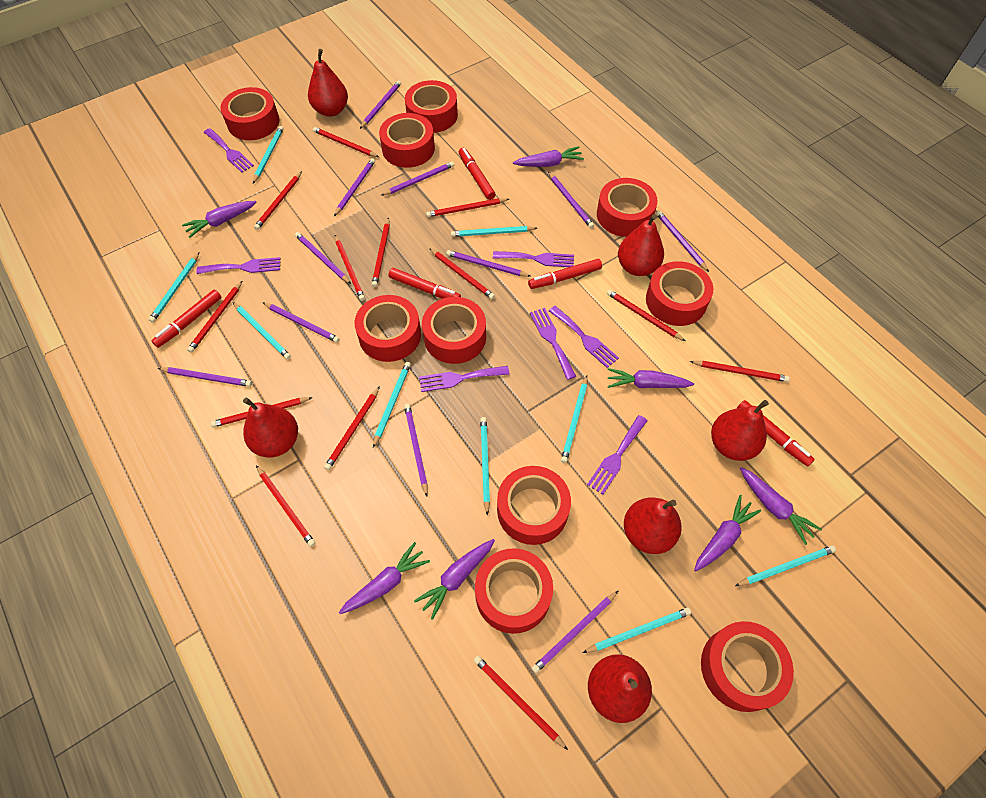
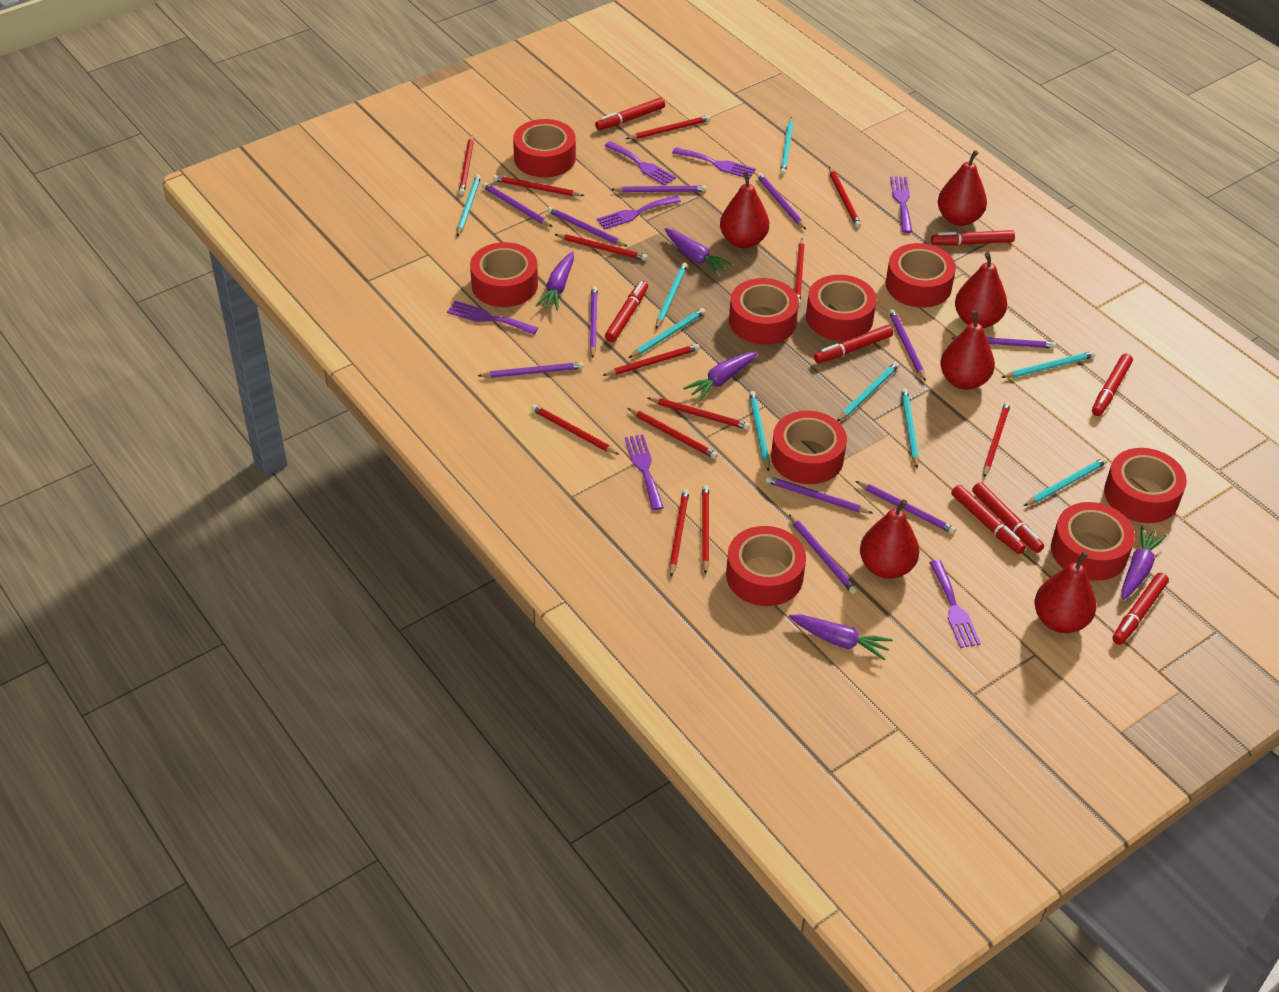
purple carrot: [182,201,257,238] [339,542,430,614] [414,539,495,620] [513,146,584,167] [607,368,694,388] [694,495,761,571] [740,467,822,545] = 7 -> [535,252,574,310] [665,228,733,276] [683,351,758,401] [789,615,893,660] [1121,526,1167,600] = 5
red marker: [152,290,222,348] [388,268,461,299] [459,148,496,200] [528,259,602,289] [737,400,815,467] = 5 -> [595,97,665,130] [605,281,648,342] [814,325,893,363] [931,230,1015,246] [951,485,1026,554] [972,482,1044,553] [1092,354,1133,416] [1112,573,1169,645] = 8
red tape: [220,87,279,140] [355,295,421,362] [379,113,435,168] [405,80,458,133] [422,297,486,364] [475,548,553,634] [497,466,571,545] [597,178,658,237] [646,261,713,326] [701,621,794,712] = 10 -> [470,242,538,307] [513,119,576,177] [726,526,806,606] [729,278,799,345] [771,411,847,484] [806,275,877,341] [886,243,956,308] [1051,502,1135,581] [1104,448,1187,523] = 9

